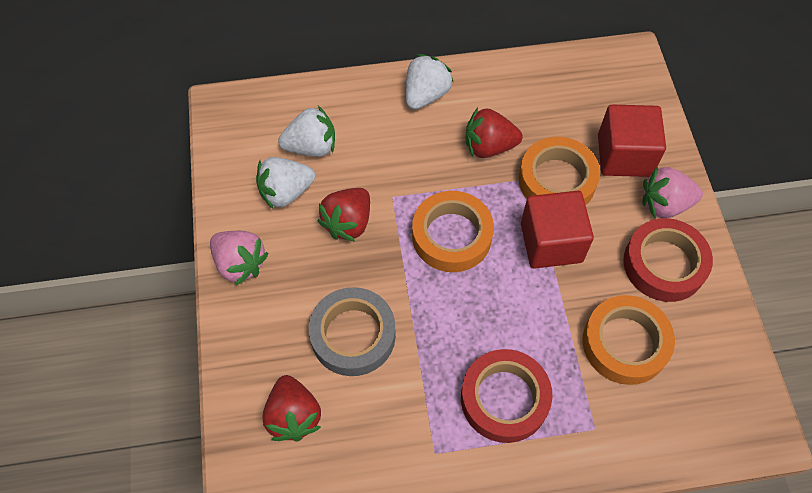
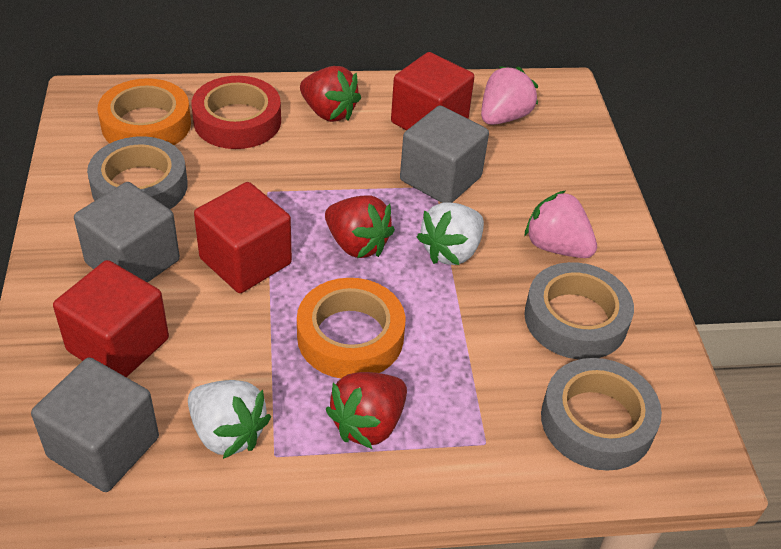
grey cube: none = 0 -> [31,357,159,492] [74,182,180,283] [400,106,489,203] = 3
grey tape: [309,287,396,376] = 1 -> [87,136,188,209] [524,262,634,360] [541,358,662,471] = 3
orange tape: [412,191,494,272] [519,137,600,205] [582,295,675,385] = 3 -> [98,78,191,145] [297,278,405,378] = 2
red cube: [521,191,594,269] [598,104,666,177] = 2 -> [53,260,169,377] [194,182,292,293] [391,52,474,130] = 3
red tape: [461,349,552,443] [623,218,713,302] = 2 -> [192,76,281,149] = 1
white strawberry: [256,157,315,210] [278,106,335,157] [406,54,453,110] = 3 -> [188,380,271,459] [417,202,484,265] = 2

